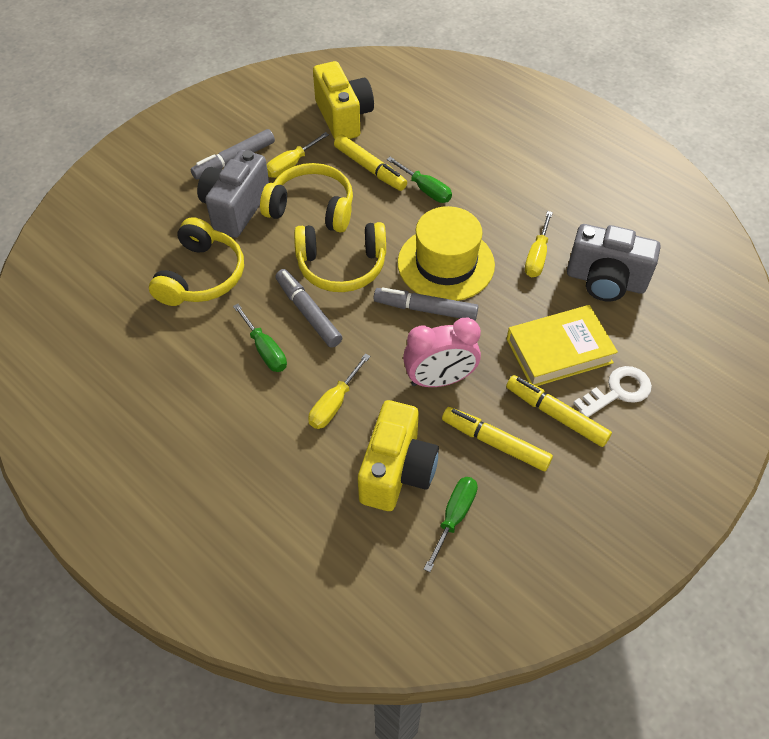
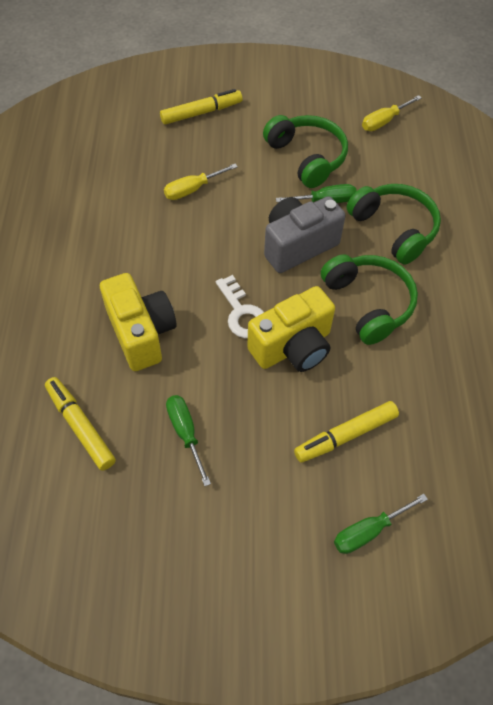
green headphones: none = 0 -> [263,115,348,188] [321,254,418,345] [347,184,441,264] = 3
grey camera: [197,150,269,238] [567,224,661,301] = 2 -> [264,196,346,273] = 1
grey marker: [190,129,275,179] [275,269,342,348] [373,287,478,321] = 3 -> none = 0
pink clock: [403,318,481,387] = 1 -> none = 0
yellow book: [507,305,618,386] = 1 -> none = 0
yellow hat: [398,206,495,301] = 1 -> none = 0
yellow headphones: [149,217,244,306] [260,163,353,233] [294,222,386,292] = 3 -> none = 0
yellow screwdriver: [267,132,329,178] [308,353,370,429] [525,211,553,277] = 3 -> [164,164,238,200] [362,95,422,131] = 2

